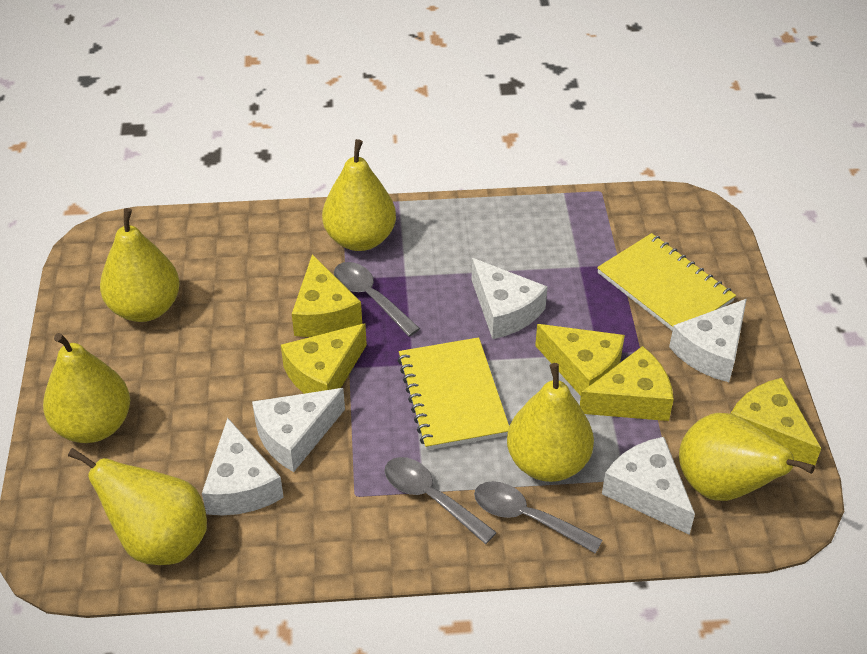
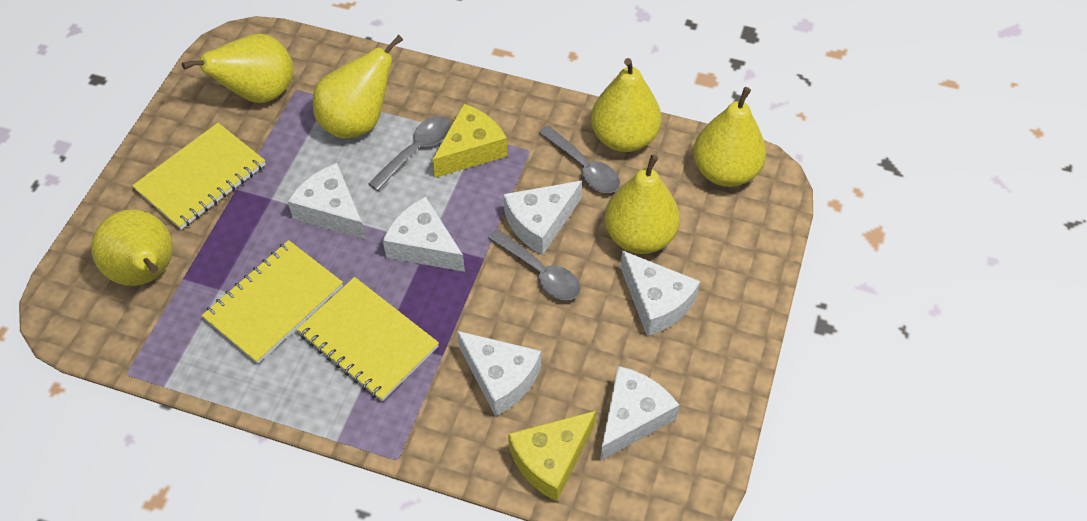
white cheese: [202,418,284,515] [252,388,345,472] [472,258,548,339] [602,437,695,535] [669,299,747,382] = 5 -> [287,163,366,240] [383,196,465,272] [457,331,541,416] [504,181,582,255] [600,366,679,461] [620,251,700,336] = 6
yellow cheese: [281,323,367,394] [292,254,362,337] [535,324,625,396] [580,346,674,421] [731,378,821,465] = 5 -> [432,104,507,178] [508,411,596,502] = 2
yellow notebook: [398,337,509,450] [597,233,736,331] = 2 -> [132,123,266,230] [202,240,343,364] [297,277,439,401] = 3

